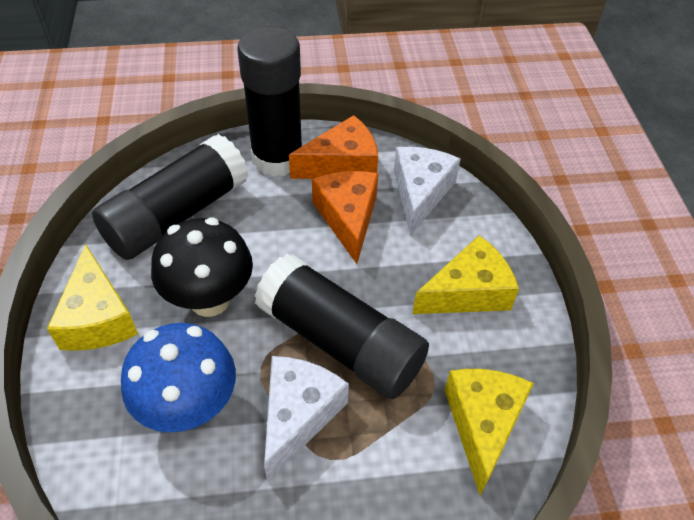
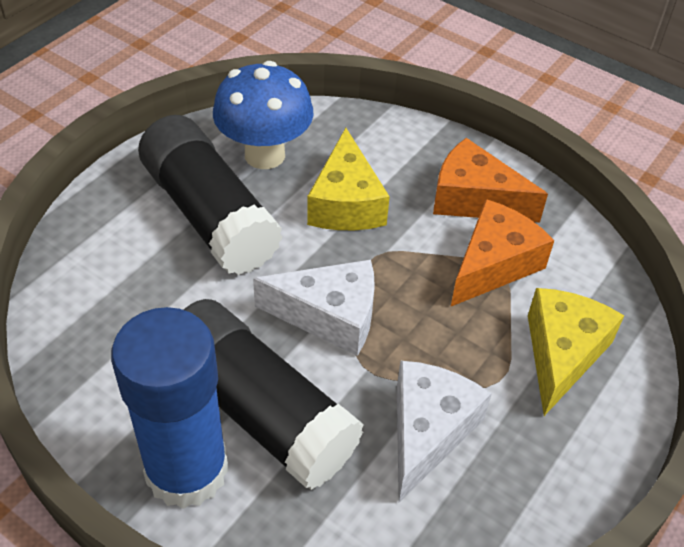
black glue stick: [92,134,249,260] [237,26,302,177] [254,254,429,399] = 3 -> [138,115,283,275] [183,299,364,490] = 2
black mushroom: [151,218,253,317] = 1 -> none = 0
blue glue stick: none = 0 -> [111,307,229,509] = 1
yellow cheese: [47,244,138,351] [412,235,519,314] [444,369,534,495] = 3 -> [307,128,390,230] [528,288,624,416] = 2

